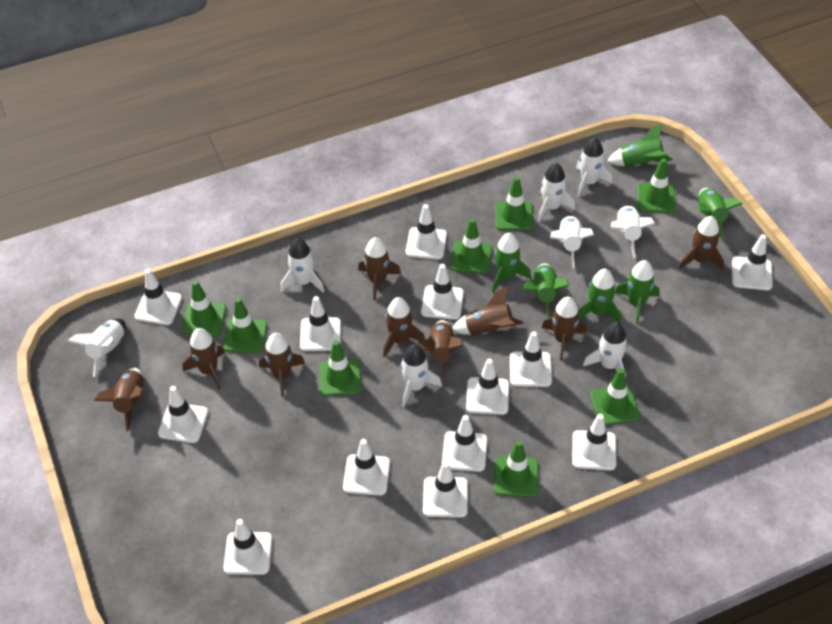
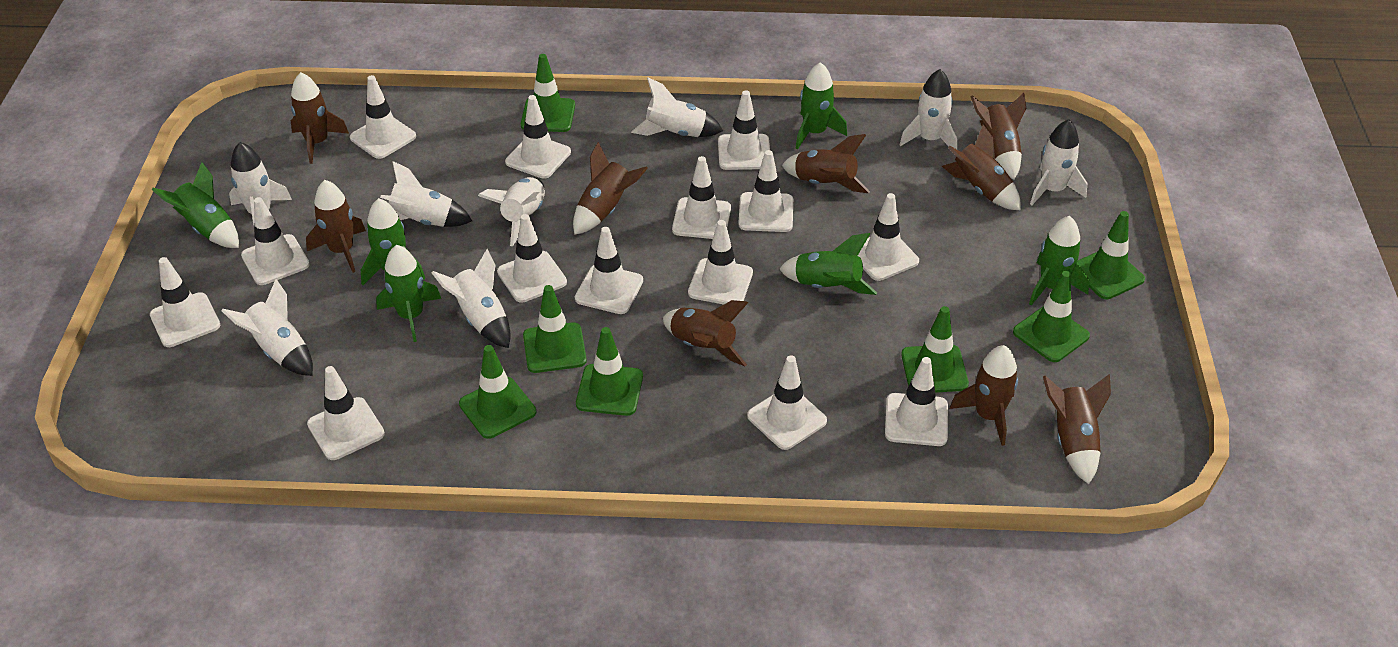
green traffic cone: [182,280,226,336] [223,298,267,353] [319,340,361,396] [451,218,492,274] [494,441,538,497] [495,177,534,231] [590,368,640,426] [637,159,675,213] = 8 -> [459,345,536,439] [521,54,575,132] [523,285,587,373] [576,327,643,416] [901,306,969,393] [1013,271,1090,362] [1077,211,1145,299] = 7
white traffic cone: [134,269,182,325] [158,386,208,443] [223,519,272,575] [300,296,341,351] [343,439,390,496] [406,204,447,260] [421,264,464,320] [423,461,468,518] [442,415,487,472] [466,358,509,415] [510,331,552,387] [572,414,616,470] [732,234,773,290] = 13 -> [150,257,220,347] [241,197,310,285] [307,366,385,460] [350,75,416,159] [497,214,567,303] [505,95,571,179] [575,227,643,314] [672,156,731,239] [688,220,753,305] [718,90,770,170] [738,150,793,232] [747,355,827,450] [858,193,919,281] [885,357,948,446] = 14

